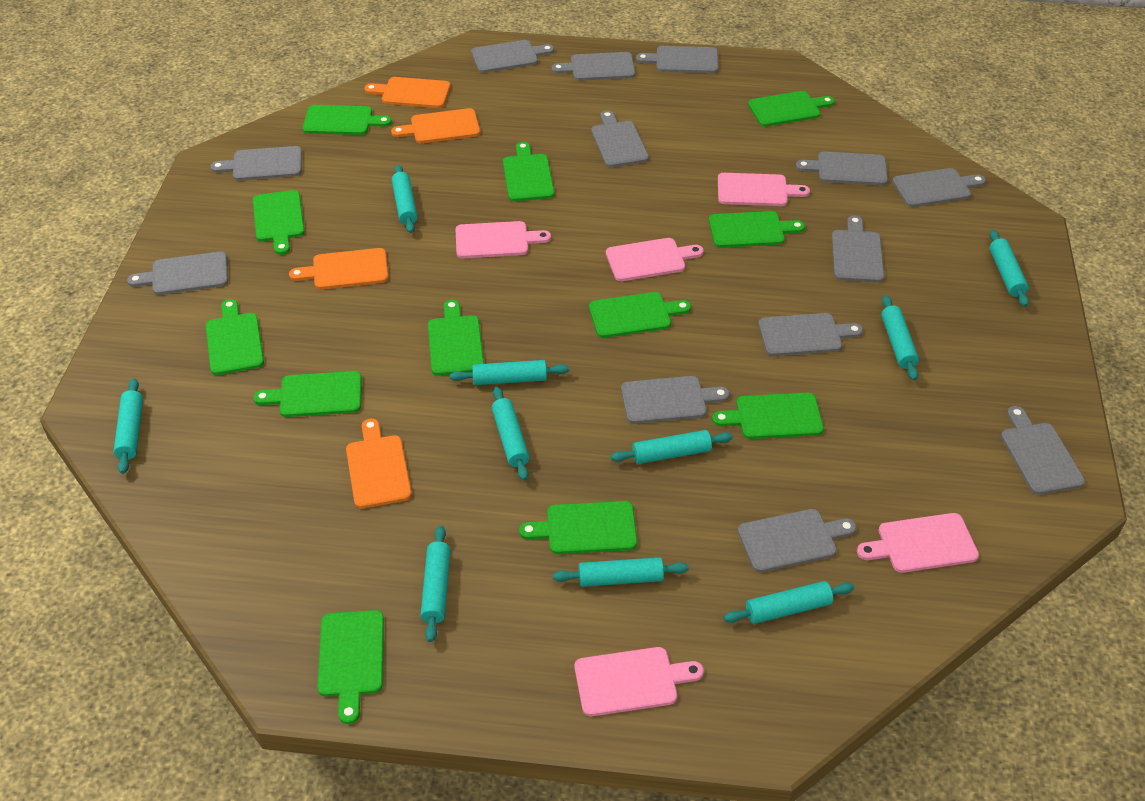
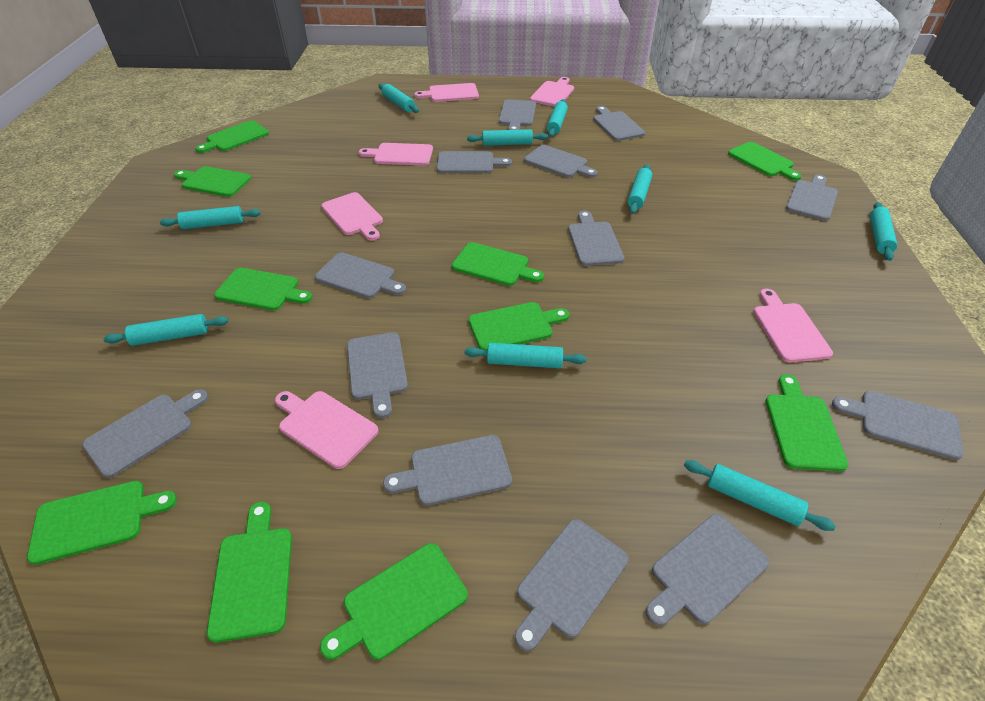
green cutting board: [206,299,264,375] [253,190,305,255] [253,371,362,417] [302,105,392,135] [317,610,384,724] [428,300,484,376] [503,142,554,201] [519,501,637,554] [589,292,691,338] [709,211,805,248] [712,393,824,439] [748,91,835,126] = 12 -> [27,481,177,565] [174,166,251,197] [196,120,269,153] [207,502,292,643] [214,268,312,310] [320,543,468,660] [452,242,544,286] [468,302,570,350] [728,142,802,181] [766,374,848,471] = 10
orange cutting board: [289,248,389,290] [346,419,412,509] [364,77,451,108] [391,108,480,143] = 4 -> none = 0
pink cutting board: [456,221,551,258] [575,647,704,716] [606,238,704,281] [718,173,810,206] [857,513,979,573] = 5 -> [275,391,379,469] [321,192,383,241] [359,143,433,166] [414,83,479,102] [530,77,574,106] [753,289,833,363] = 6
turquoise rolling pin: [113,378,143,474] [392,165,418,233] [420,525,451,642] [450,360,569,385] [492,387,530,481] [553,557,689,587] [611,430,733,464] [724,581,854,624] [881,295,919,380] [989,230,1029,307] = 10 -> [104,314,229,346] [160,206,261,229] [378,83,419,113] [465,343,586,369] [467,129,548,146] [547,99,568,137] [627,164,652,214] [684,460,836,531] [870,202,898,261] = 9

